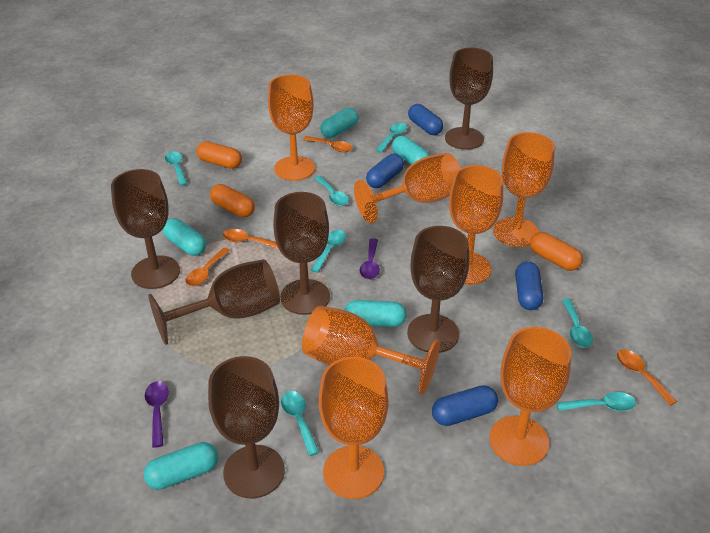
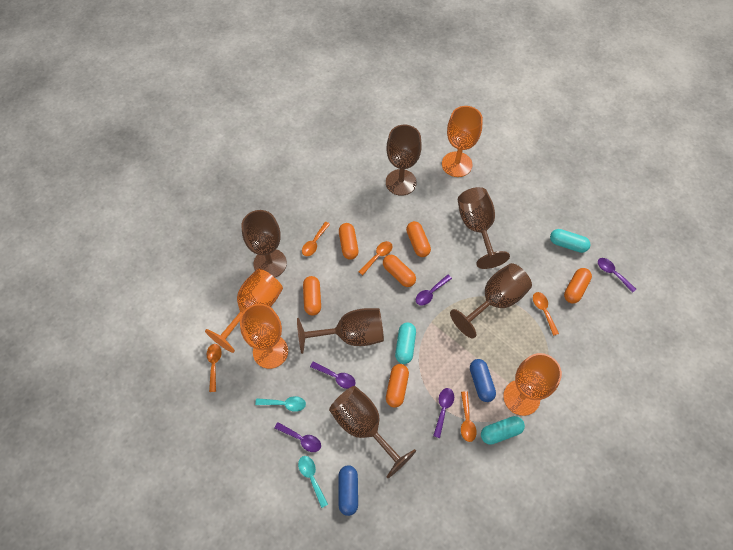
blue capsule: [366,154,404,188] [408,104,443,135] [432,385,498,426] [515,261,544,310] = 4 -> [338,465,358,516] [470,359,496,402] = 2
orange capsule: [196,141,242,169] [210,184,255,217] [530,232,583,271] = 3 -> [303,276,321,316] [339,223,359,260] [383,255,416,287] [386,364,409,408] [406,221,431,257] [564,268,592,304] = 6
orange goblet: [268,74,315,181] [302,306,440,394] [319,357,388,499] [354,153,461,223] [449,165,503,285] [489,327,571,466] [493,132,555,247] = 7 -> [205,269,283,353] [240,304,288,369] [442,106,483,177] [503,353,562,416] = 4
orange spoon: [186,248,230,286] [223,229,279,249] [303,136,352,152] [617,349,677,406] = 4 -> [207,344,222,392] [302,222,330,256] [358,241,392,275] [461,391,477,442] [533,292,559,336] = 5
purple spoon: [145,381,169,448] [360,238,380,280] = 2 -> [274,422,321,452] [310,361,355,389] [416,275,452,306] [433,388,454,438] [598,258,636,293] = 5
turquoise capsule: [144,442,218,490] [162,218,206,256] [320,108,359,138] [344,300,407,327] [392,136,430,165] = 5 -> [395,322,416,364] [481,416,525,445] [550,229,591,253] = 3
turquoise spoon: [165,151,188,186] [281,391,319,456] [310,230,346,273] [314,176,349,206] [376,123,407,153] [557,392,636,411] [562,298,593,348] = 7 -> [255,396,306,412] [298,456,328,508] = 2

